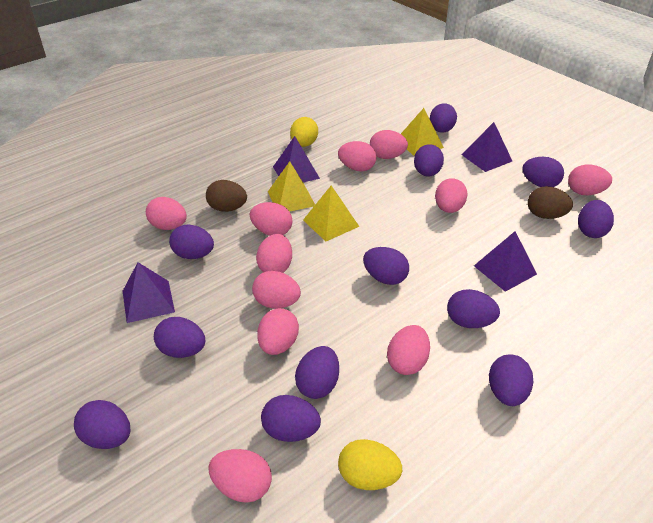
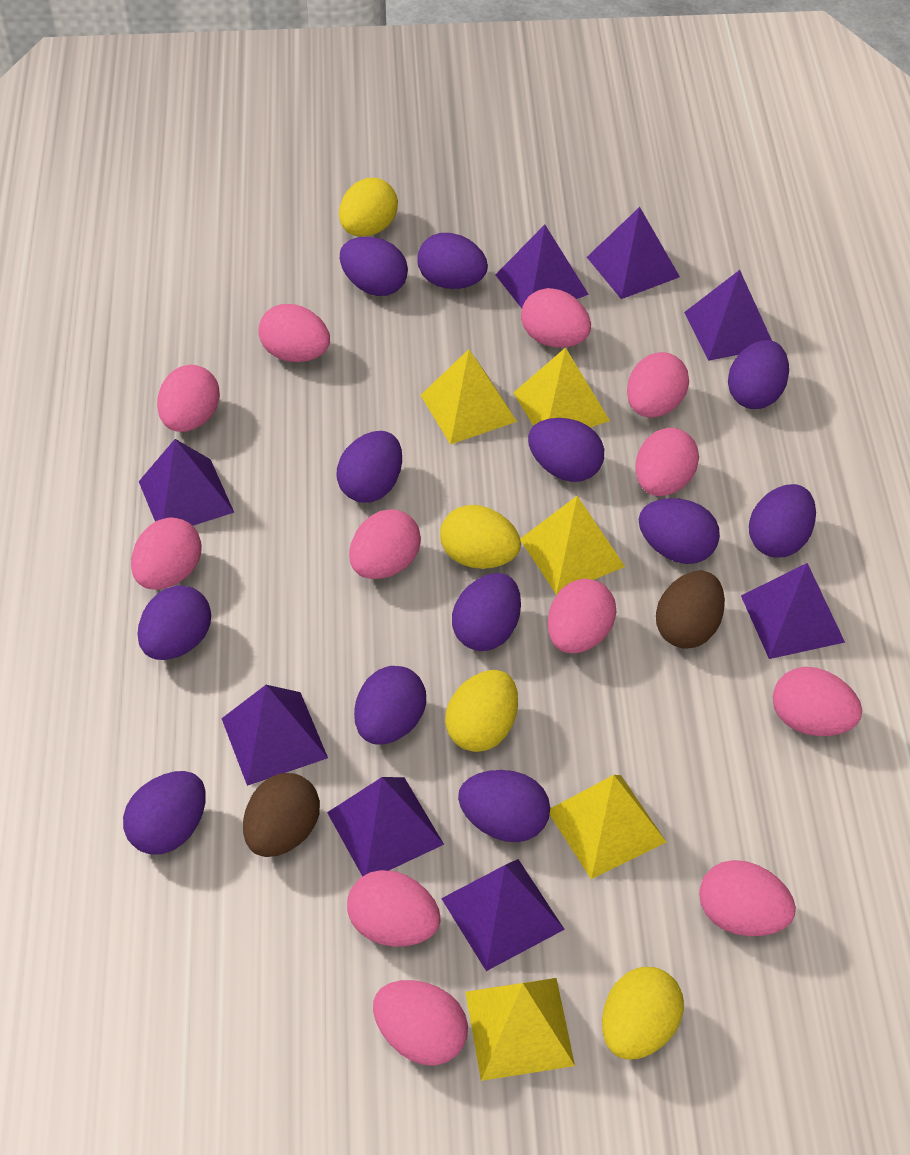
pink egg: [146,197,187,230] [208,449,272,503] [250,202,292,236] [252,271,301,308] [256,234,292,273] [257,308,299,355] [338,141,377,171] [370,130,408,159] [387,325,430,375] [435,178,467,213] [568,165,612,195] = 11 -> [131,517,202,590] [157,365,220,432] [258,304,330,362] [347,870,441,947] [349,509,421,579] [373,980,468,1066] [521,288,591,347] [547,579,617,653] [627,352,689,418] [635,428,699,496] [699,860,796,936] [773,667,862,736] = 12
purple pyramid: [123,262,175,323] [273,136,320,182] [462,122,512,172] [474,231,537,292] = 4 -> [139,439,234,526] [221,685,328,786] [327,777,444,877] [441,859,565,971] [495,225,589,308] [587,207,680,299] [684,270,772,361] [741,563,845,659] = 8
yellow egg: [290,117,318,147] [338,439,402,490] = 2 -> [339,178,398,237] [440,505,521,569] [445,670,518,752] [602,967,684,1060] = 4
yellow pyramid: [268,161,315,211] [303,185,359,241] [401,108,444,156] = 3 -> [421,349,517,445] [465,978,575,1081] [513,347,610,427] [520,496,625,595] [549,775,666,879] = 5

